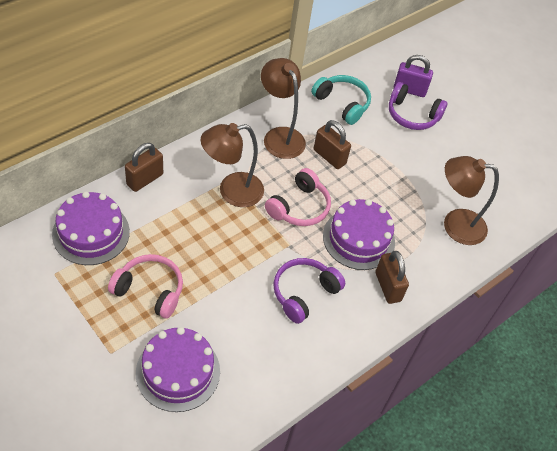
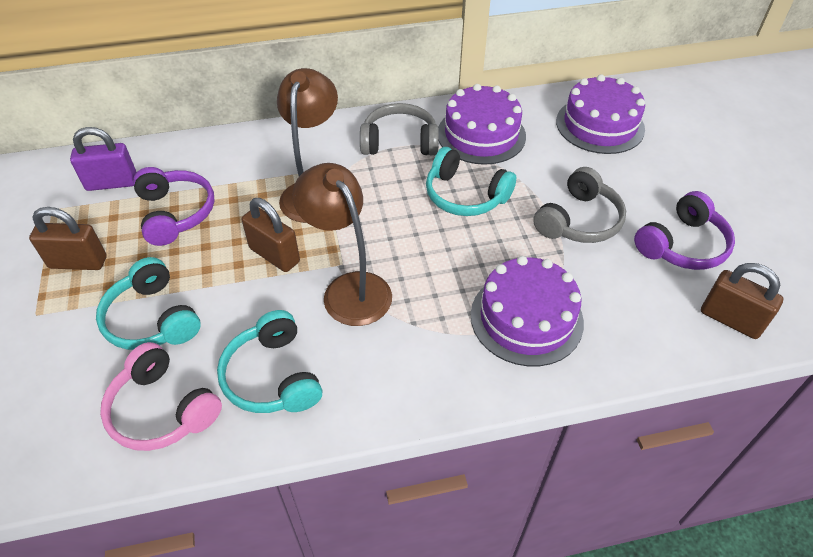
brown lamp: [201,123,264,207] [261,58,306,159] [444,156,499,245] = 3 -> [277,68,338,223] [292,163,392,326] = 2
grey headphones: none = 0 -> [360,103,439,156] [533,167,626,243] = 2
pink headphones: [108,254,183,319] [265,168,331,226] = 2 -> [100,342,222,451] = 1
turquoise headphones: [311,75,371,125] = 1 -> [96,257,201,350] [217,310,322,413] [426,147,516,216] = 3

